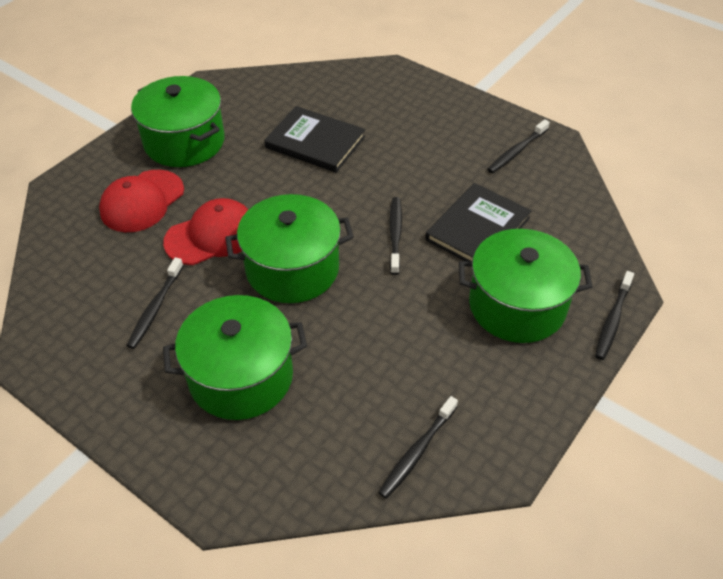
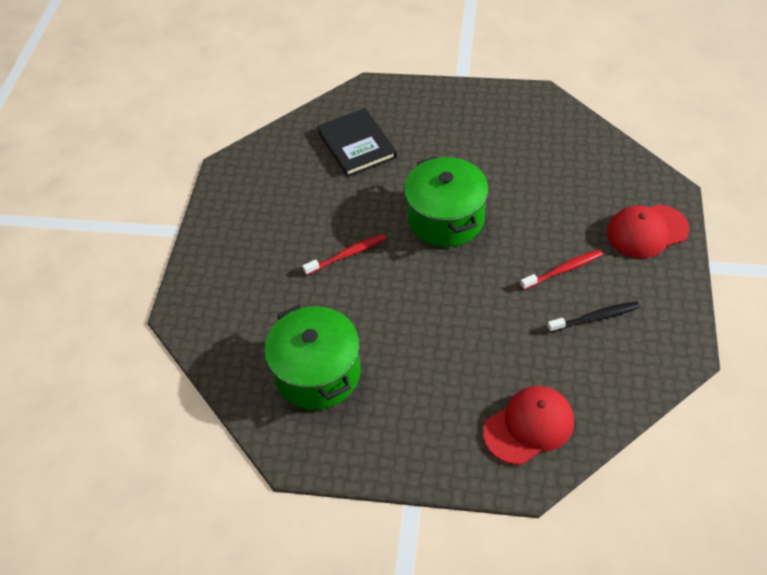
black book: [265,106,365,173] [425,183,532,261] = 2 -> [317,108,397,177] = 1
black toothbrush: [127,257,183,349] [378,396,458,499] [389,197,402,275] [487,119,550,173] [595,271,634,360] = 5 -> [547,301,640,332] = 1
green pot: [131,76,225,167] [163,295,307,420] [225,194,354,303] [459,229,593,343] = 4 -> [264,305,360,410] [404,156,489,247] = 2
red toothbrush: none = 0 -> [303,234,386,275] [520,249,603,290] = 2

